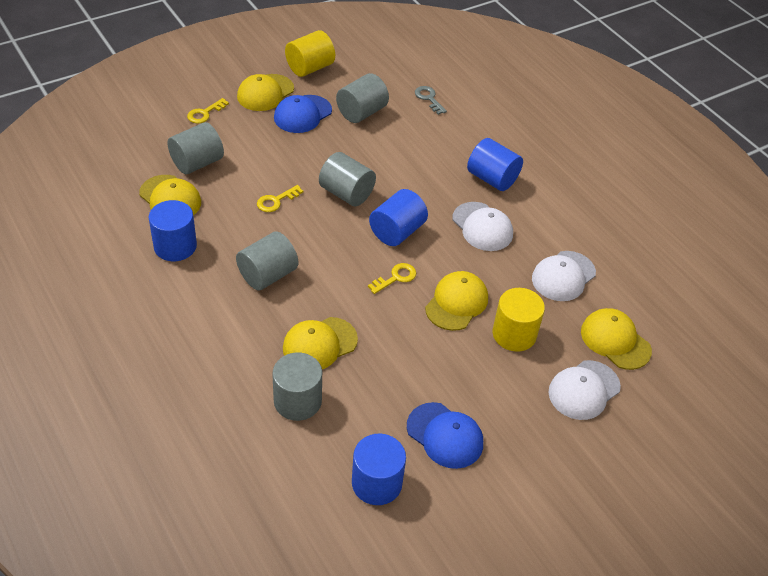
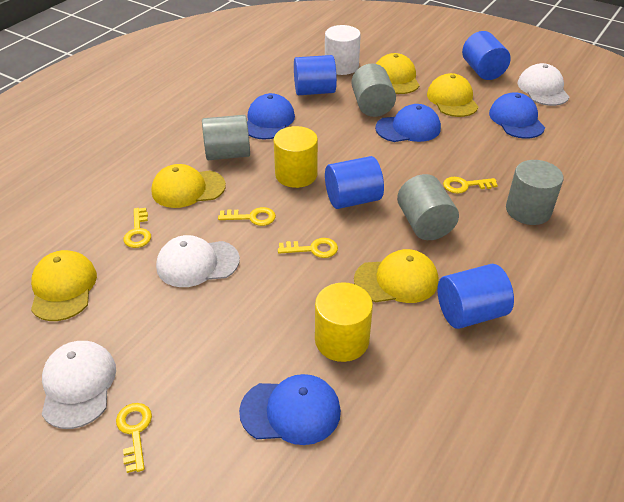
blue cap: [274,95,332,133] [407,402,483,469] = 2 -> [239,374,341,445] [247,93,295,140] [375,104,441,142] [489,92,545,139] = 4
grey cylinder: [167,122,224,174] [236,231,298,291] [272,352,322,421] [319,152,376,206] [336,73,389,123] = 5 -> [202,115,250,160] [351,64,396,117] [397,174,459,240] [506,160,564,225] = 4
grey key: [415,86,447,115] = 1 -> none = 0
white cylinder: none = 0 -> [325,25,361,75] = 1
yellow key: [187,98,229,124] [257,185,303,212] [368,263,416,294] = 3 -> [116,403,152,473] [124,208,151,248] [218,207,276,226] [278,238,338,258] [443,177,498,194] = 5

